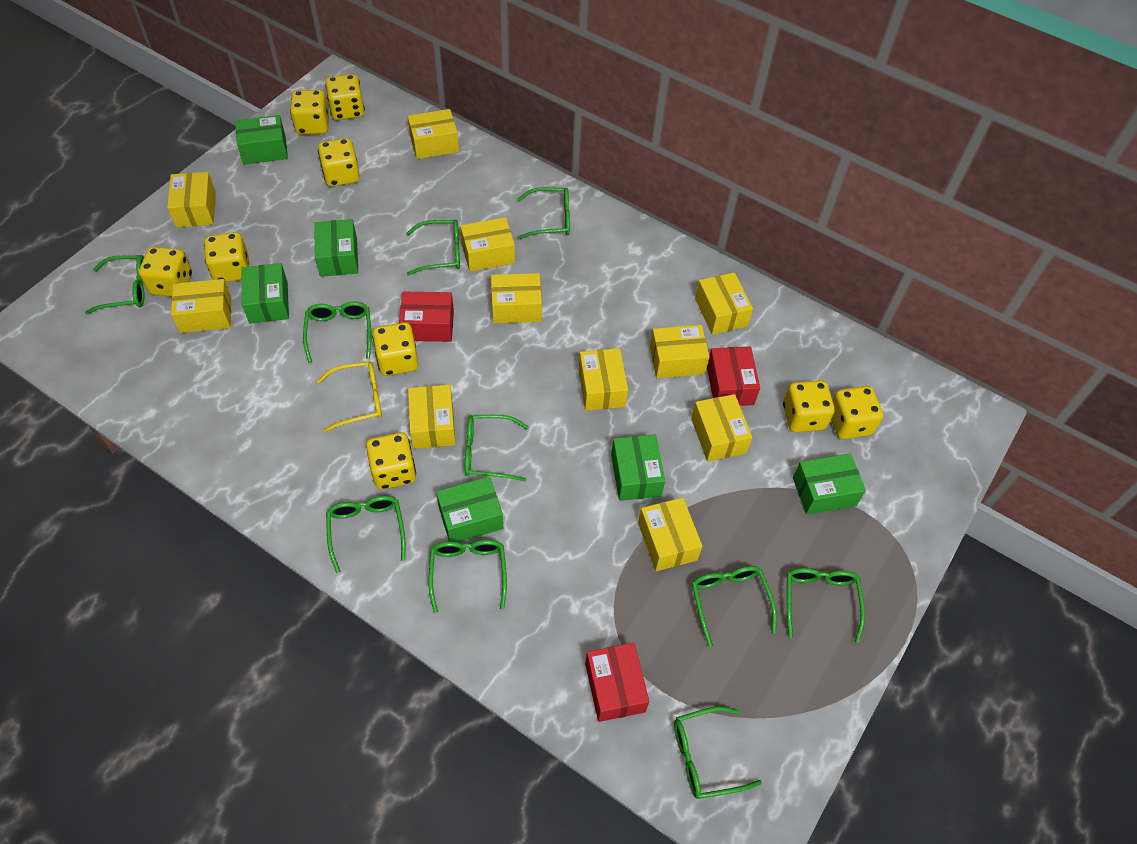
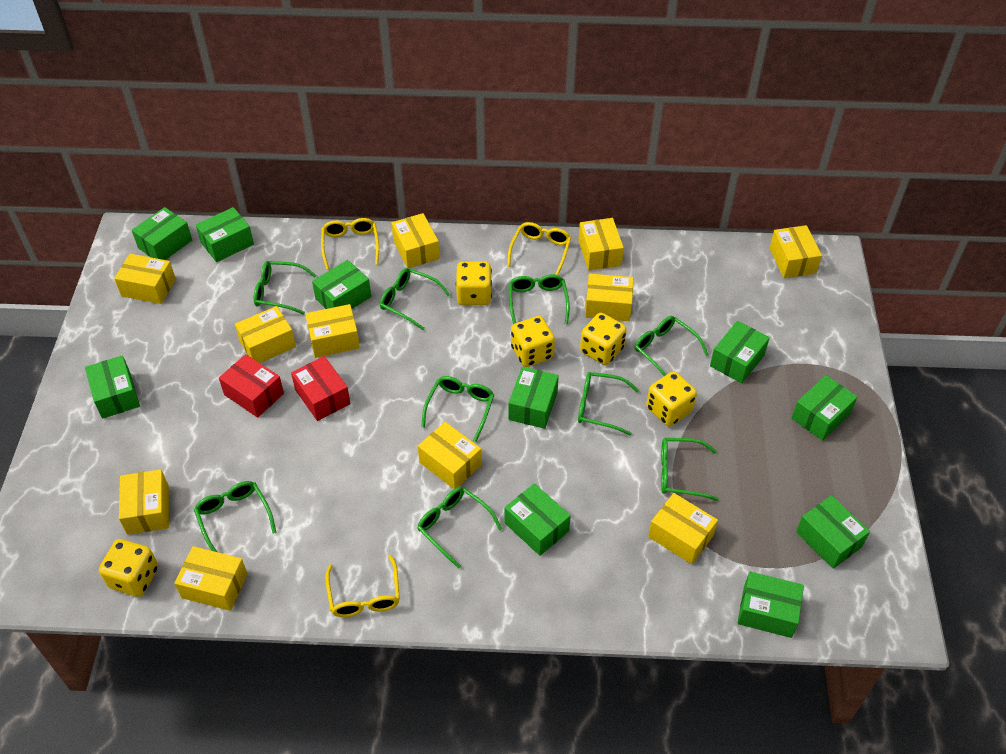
green box: [235,115,288,165] [242,263,289,324] [314,219,358,277] [436,476,503,542] [611,435,665,501] [793,454,866,515] = 6 -> [85,355,140,419] [132,207,192,260] [196,207,254,262] [312,260,371,309] [505,483,571,556] [508,367,559,429] [710,321,770,383] [738,572,804,638] [792,375,858,441] [796,495,870,569] = 10
green glasses: [85,255,144,314] [303,302,371,363] [326,496,406,573] [406,220,460,276] [429,540,507,613] [465,415,529,481] [517,187,570,239] [674,706,762,799] [692,566,777,647] [787,568,865,643] = 10 -> [194,481,277,552] [254,261,316,315] [380,268,450,330] [417,487,502,569] [421,376,494,442] [509,274,570,325] [578,372,639,436] [634,316,709,376] [661,438,719,501] = 9
red box: [399,292,454,342] [585,643,649,722] [707,346,760,406] = 3 -> [219,354,284,418] [291,356,351,421] = 2
yellow dice: [139,247,192,297] [204,232,249,283] [290,90,329,135] [318,138,360,187] [325,74,365,120] [366,432,416,490] [372,322,418,376] [783,380,835,432] [831,386,883,439] = 9 -> [99,539,158,597] [456,261,492,305] [511,316,555,367] [580,313,627,365] [646,371,697,426] = 5
yellow glasses: [317,361,382,432] = 1 -> [321,218,379,270] [325,555,400,617] [507,222,571,275] = 3

